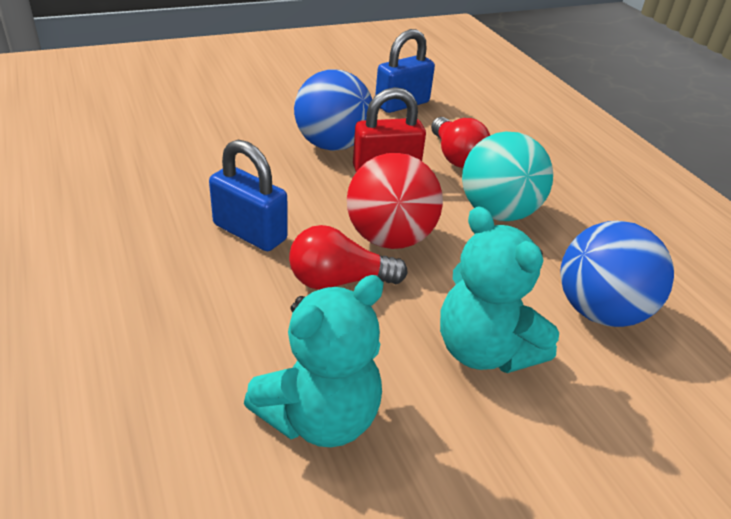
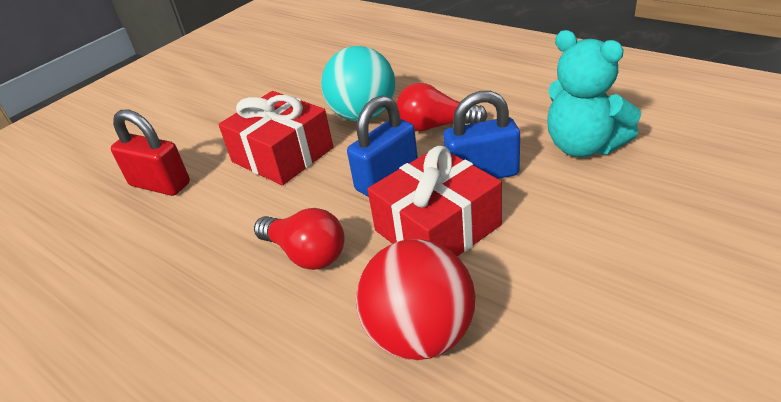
blue ball: [294,69,372,151] [560,221,674,327] = 2 -> none = 0
red gift: none = 0 -> [219,91,333,185] [367,146,502,256] = 2
turquoise teddy bear: [244,275,384,447] [440,206,559,373] = 2 -> [547,30,641,157] = 1

